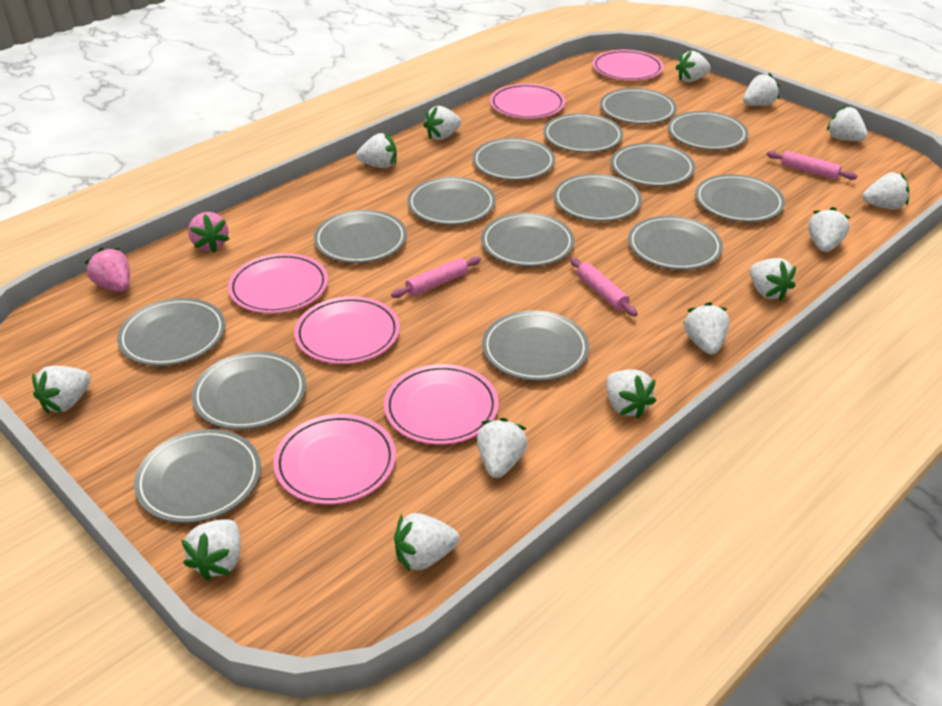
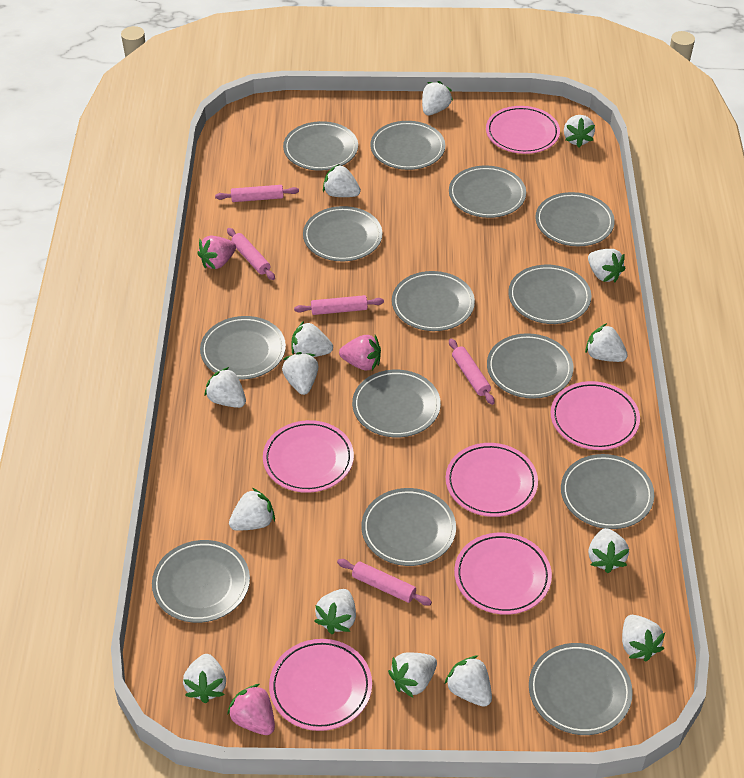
grey plate: [117,298,225,366] [134,429,261,523] [192,352,306,430] [314,210,407,263] [407,177,496,225] [472,138,555,180] [481,213,574,267] [482,310,589,381] [543,113,623,153] [554,174,642,221] [600,88,677,124] [611,143,695,186] [628,216,723,270] [668,111,748,150] [695,174,785,222] = 15 -> [152,540,250,623] [200,316,286,380] [283,121,358,171] [303,206,382,261] [352,370,441,437] [361,488,456,566] [370,121,445,170] [392,271,475,331] [449,165,526,218] [487,333,574,399] [508,265,591,324] [529,643,633,735] [535,192,615,246] [561,454,654,529] = 14
pink rolling pin: [391,256,481,298] [570,257,638,316] [767,151,857,180] = 3 -> [215,185,299,202] [227,228,275,280] [294,295,384,315] [337,559,432,606] [449,339,495,405] = 5
pink strawberry: [85,248,130,292] [188,212,230,253] = 2 -> [197,236,236,269] [227,684,275,735] [339,335,381,370] = 3
white strawberry: [32,366,91,414] [181,519,241,581] [356,133,397,168] [394,513,459,572] [423,106,461,140] [477,418,528,478] [606,369,656,419] [676,51,711,82] [683,302,730,355] [743,73,780,106] [750,258,796,301] [808,207,850,252] [827,105,868,141] [862,172,909,209] = 14 -> [183,654,226,703] [204,367,246,408] [229,488,275,531] [282,352,318,395] [291,321,333,357] [314,589,356,634] [323,164,361,197] [388,653,437,698] [422,81,453,115] [445,656,492,707] [564,115,595,148] [585,323,628,362] [588,249,626,282] [588,528,629,573] [622,615,665,661] = 15

